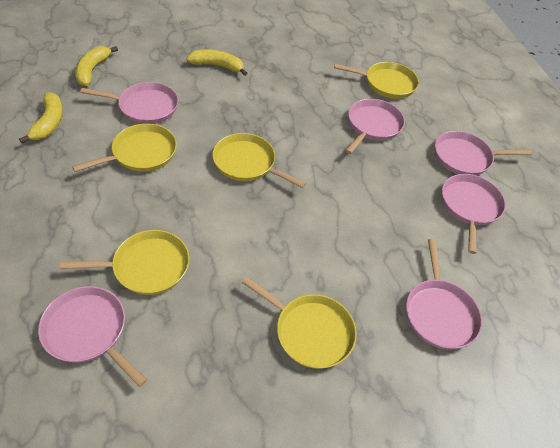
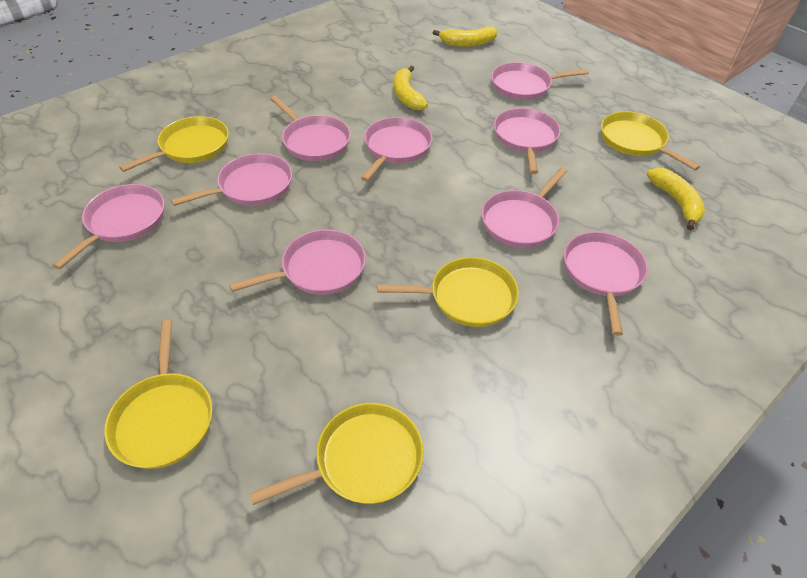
pink pan: [38,286,147,387] [80,82,179,124] [345,99,405,154] [406,239,482,349] [435,131,532,175] [442,174,506,254] = 6 -> [53,184,164,269] [171,153,292,206] [229,230,366,295] [271,96,351,161] [361,117,432,182] [481,168,567,248] [491,62,589,100] [494,108,560,174] [564,232,648,336] = 9

